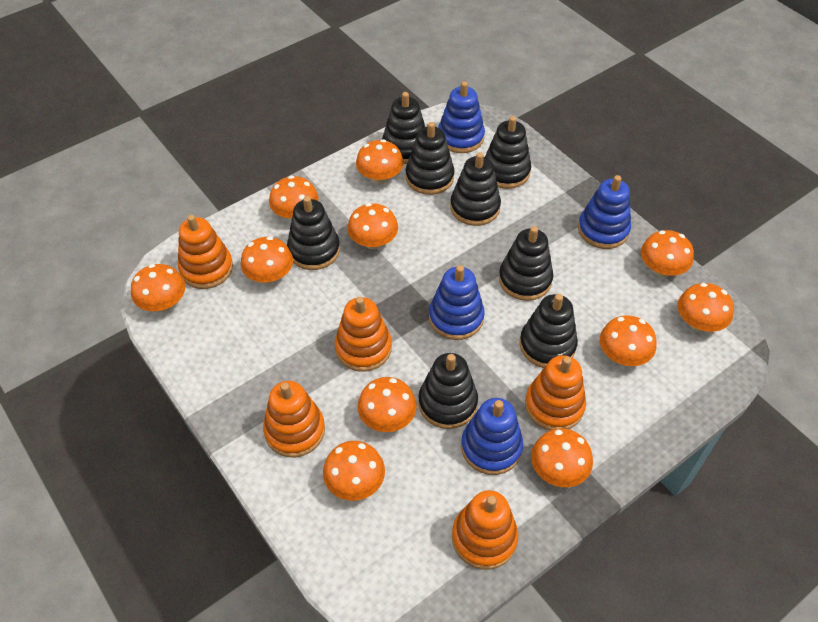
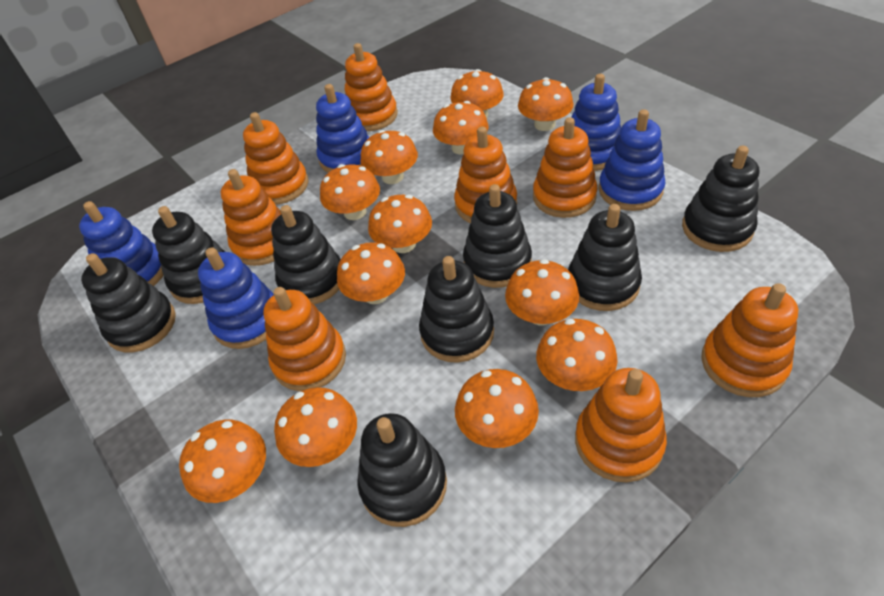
blue stacking toy: [429,265,485,340] [438,81,485,153] [461,398,523,475] [578,175,631,249] = 4 -> [79,201,163,286] [198,247,274,349] [316,84,369,173] [571,74,621,171] [599,109,666,211] = 5
orange mushroom: [131,264,185,312] [241,236,293,284] [269,176,319,221] [323,441,385,501] [347,203,398,249] [356,139,404,184] [358,377,417,432] [531,428,593,487] [600,315,656,366] [641,230,694,277] [678,283,734,332] = 11 -> [179,420,266,503] [274,387,357,467] [320,164,380,220] [337,242,405,304] [360,130,418,184] [368,195,432,253] [433,101,489,154] [451,69,504,118] [455,369,539,448] [505,259,579,325] [518,77,574,131] [536,319,618,391] = 12
orange stacking toy: [178,215,233,289] [263,381,325,457] [335,297,392,372] [452,490,518,570] [525,355,586,430] = 5 -> [221,169,281,266] [243,112,308,205] [263,287,346,391] [345,43,398,131] [454,127,517,223] [533,117,597,218] [575,368,667,482] [701,283,798,397] = 8

